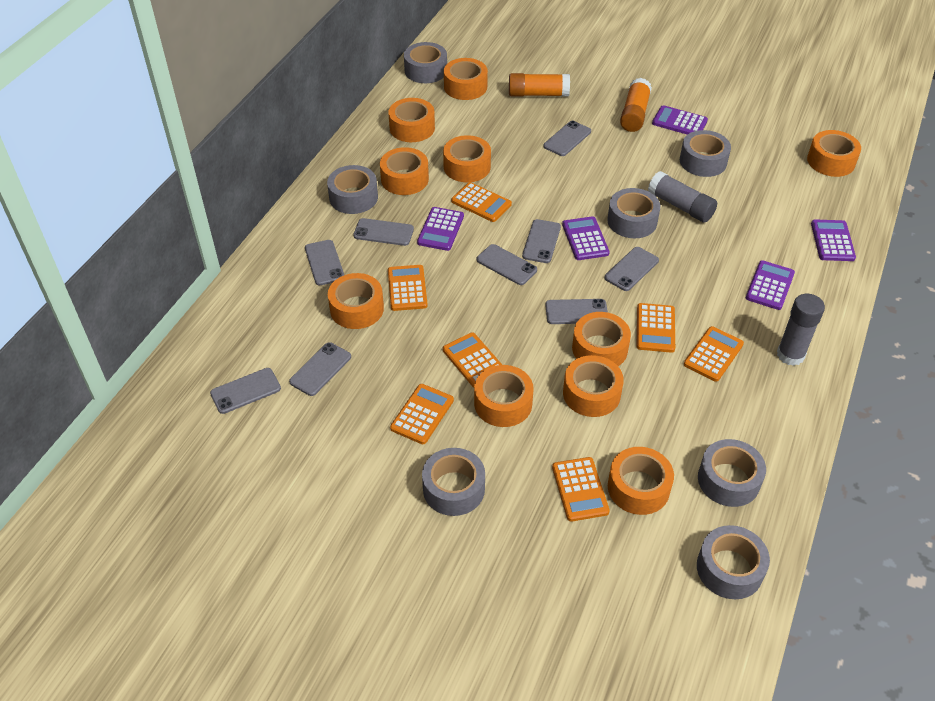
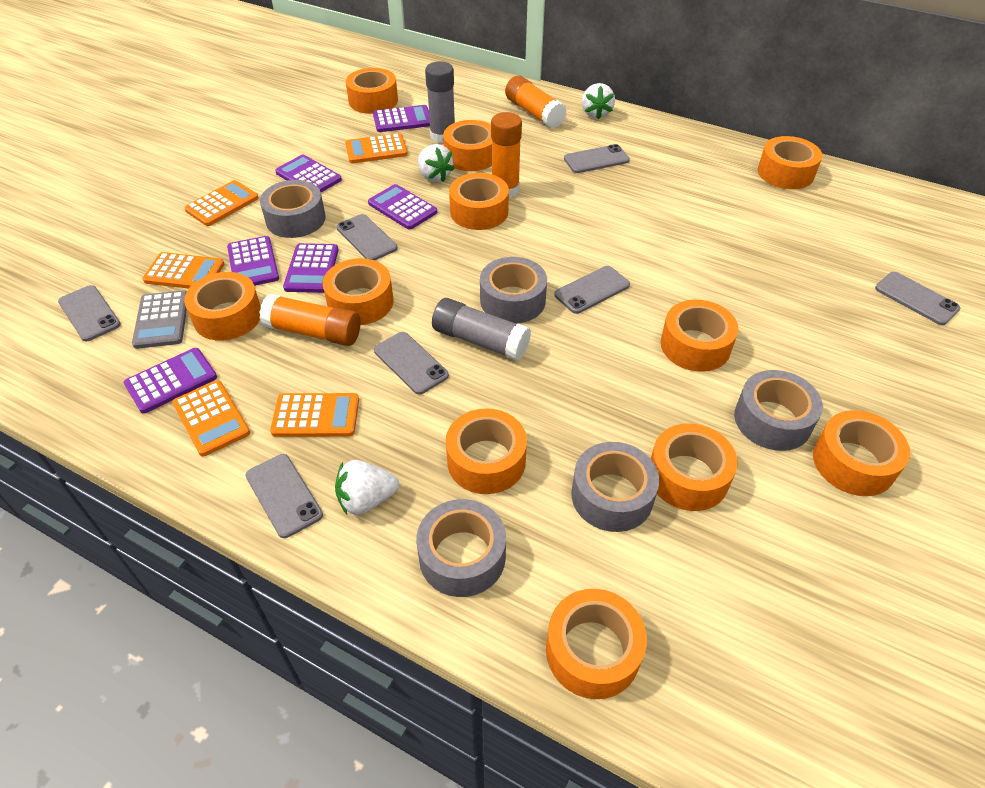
grey calculator: none = 0 -> [132,290,187,349] = 1
grey phone: [210,368,281,414] [289,342,351,396] [305,240,344,285] [353,218,414,246] [476,244,537,285] [522,219,561,263] [543,121,591,156] [545,299,608,324] [604,247,659,291] = 9 -> [58,285,121,342] [246,454,323,538] [336,214,397,260] [374,332,449,395] [554,266,630,314] [564,144,630,173] [875,272,960,325] = 7
grey tape: [327,165,378,214] [404,42,447,83] [422,448,485,516] [607,188,660,238] [680,130,731,177] [697,525,770,599] [698,439,766,507] = 7 -> [260,180,326,238] [416,499,506,597] [480,257,547,323] [572,442,659,532] [734,370,823,451] = 5
orange calculator: [388,265,428,311] [390,384,454,444] [443,332,502,388] [451,182,512,222] [552,457,610,522] [637,303,675,353] [684,326,744,382] = 7 -> [143,252,224,289] [172,380,250,457] [184,180,259,226] [270,393,359,437] [345,133,408,163] = 5
orange glue stick: [509,73,570,97] [620,78,652,132] = 2 -> [260,294,360,346] [491,112,522,197] [505,76,567,128] = 3
orange tape: [328,273,384,329] [380,147,429,195] [389,98,435,142] [443,135,491,182] [444,58,488,100] [474,365,534,427] [563,355,624,417] [572,312,631,366] [608,447,674,515] [807,130,861,177] = 10 -> [184,272,261,341] [323,258,393,325] [346,68,398,114] [443,120,492,171] [446,408,527,494] [449,173,509,230] [546,589,647,699] [651,423,738,511] [661,300,738,372] [758,136,822,189] [813,410,910,496] = 11
purple calculator: [417,207,464,251] [562,216,610,260] [652,105,708,135] [746,260,795,310] [811,219,856,261] = 5 -> [124,348,217,414] [227,236,279,286] [275,155,342,192] [283,243,339,293] [368,184,437,230] [373,105,430,132] = 6
white strawberry: none = 0 -> [335,460,399,515] [418,144,455,182] [582,83,615,119] = 3

